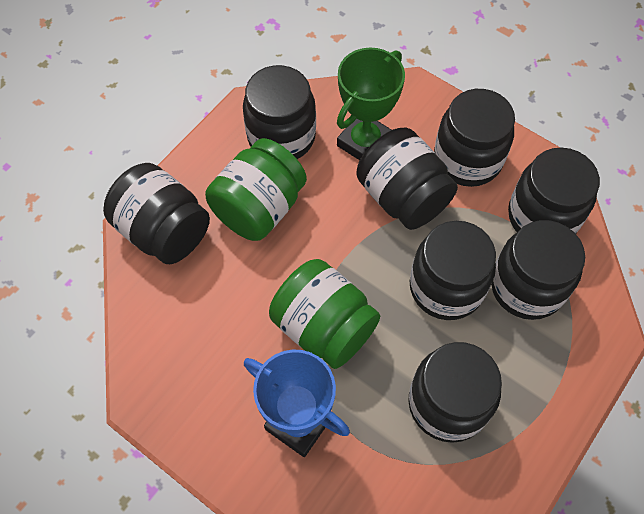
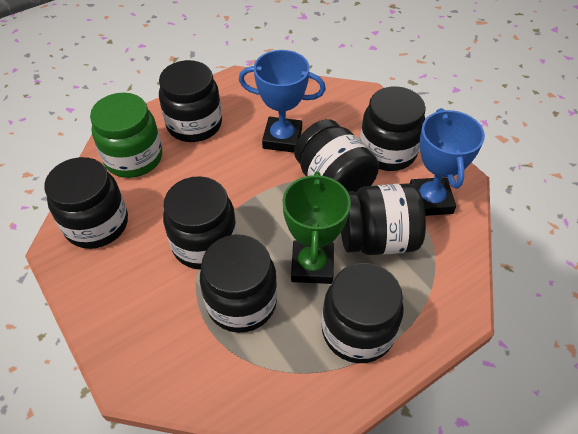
blue trophy: [244,349,350,457] = 1 -> [239,50,326,153] [410,108,485,216] = 2
green jar: [205,138,307,241] [269,259,380,369] = 2 -> [90,93,162,178] = 1

